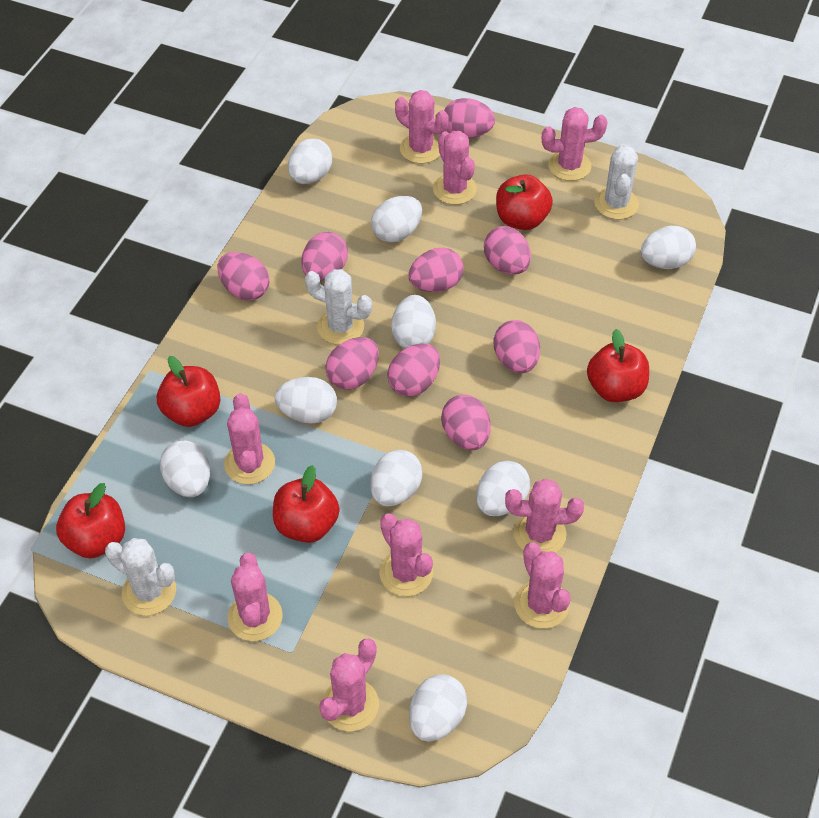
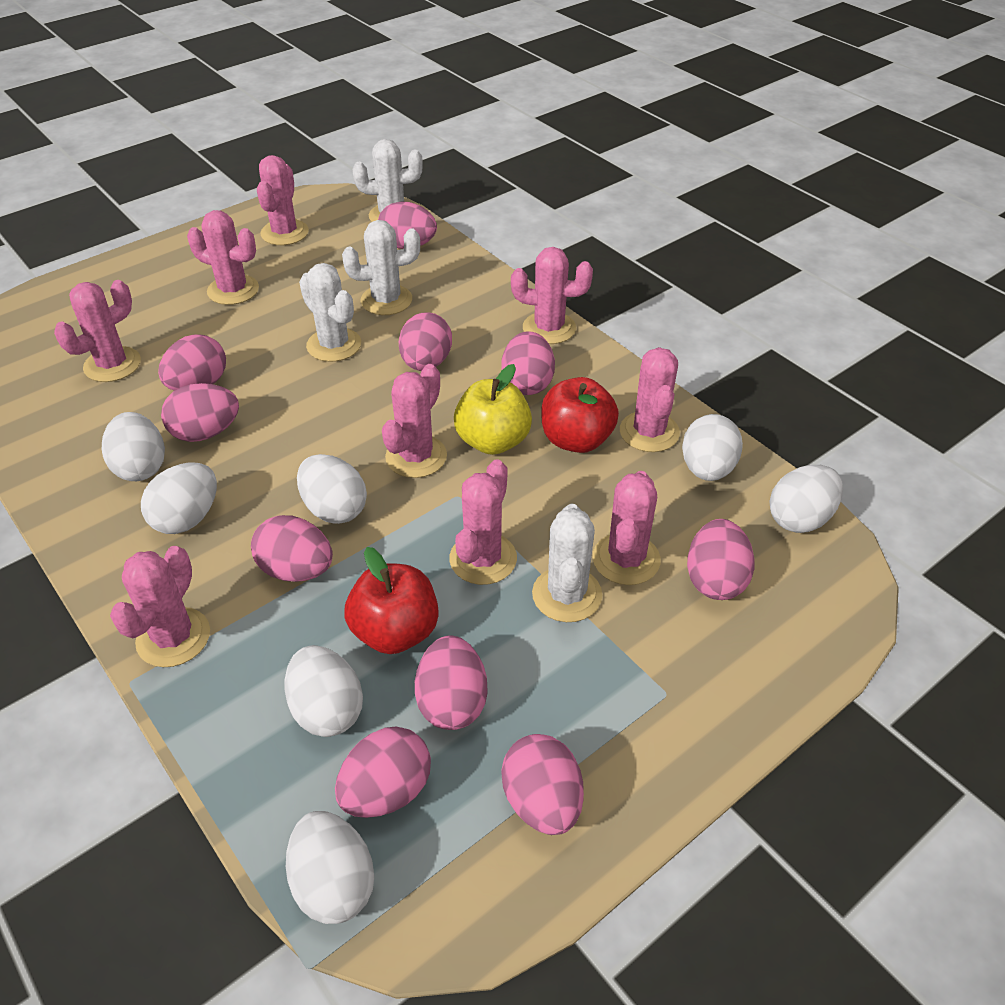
pink egg: [217,252,269,301] [301,232,348,281] [326,337,379,390] [387,344,440,397] [408,248,464,292] [441,395,491,450] [444,98,495,138] [484,226,531,275] [493,320,540,373] = 9 -> [158,334,226,391] [161,383,239,442] [251,515,333,582] [335,727,431,818] [378,202,437,249] [399,312,452,371] [415,635,487,730] [501,331,555,395] [501,734,584,835] [687,519,755,600] = 10
red apple: [56,483,125,558] [157,356,221,427] [273,465,339,543] [496,174,553,230] [587,329,649,402] = 5 -> [344,547,439,654] [541,377,619,453] = 2
white cactus: [105,538,176,616] [305,269,372,345] [594,144,639,220] = 3 -> [299,263,361,362] [342,220,420,315] [352,139,423,222] [532,504,602,622] = 4
white egg: [160,441,210,497] [275,377,337,424] [288,138,332,184] [370,450,422,506] [371,196,422,243] [391,295,436,349] [409,674,467,741] [476,461,530,516] [641,226,696,269] = 9 -> [102,412,165,481] [141,462,217,534] [285,645,363,737] [286,811,375,924] [297,454,367,524] [682,414,743,481] [769,465,843,533] = 7
yellow apple: none = 0 -> [454,364,532,455] = 1

